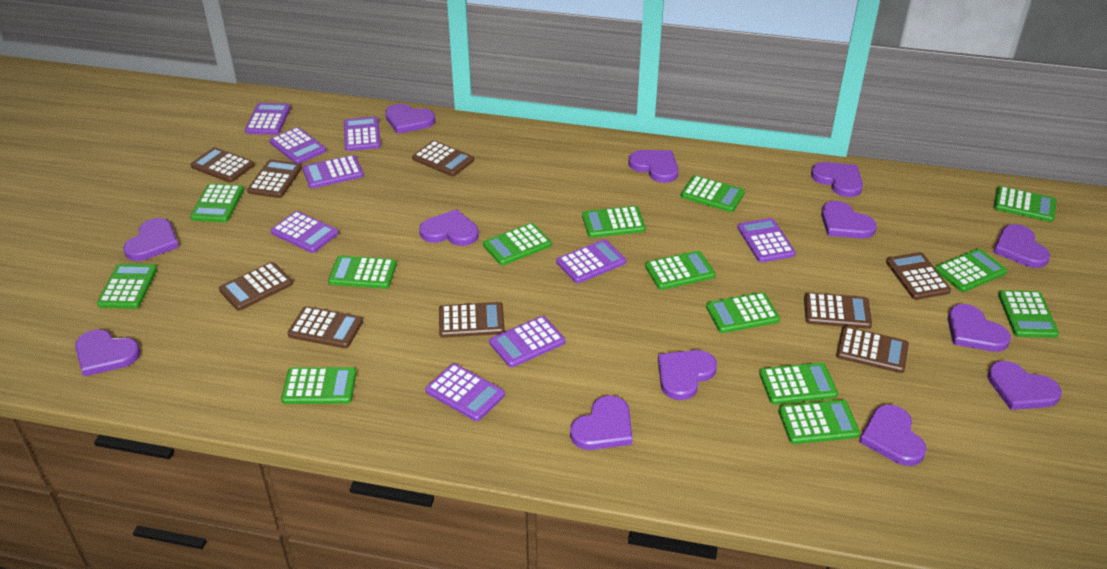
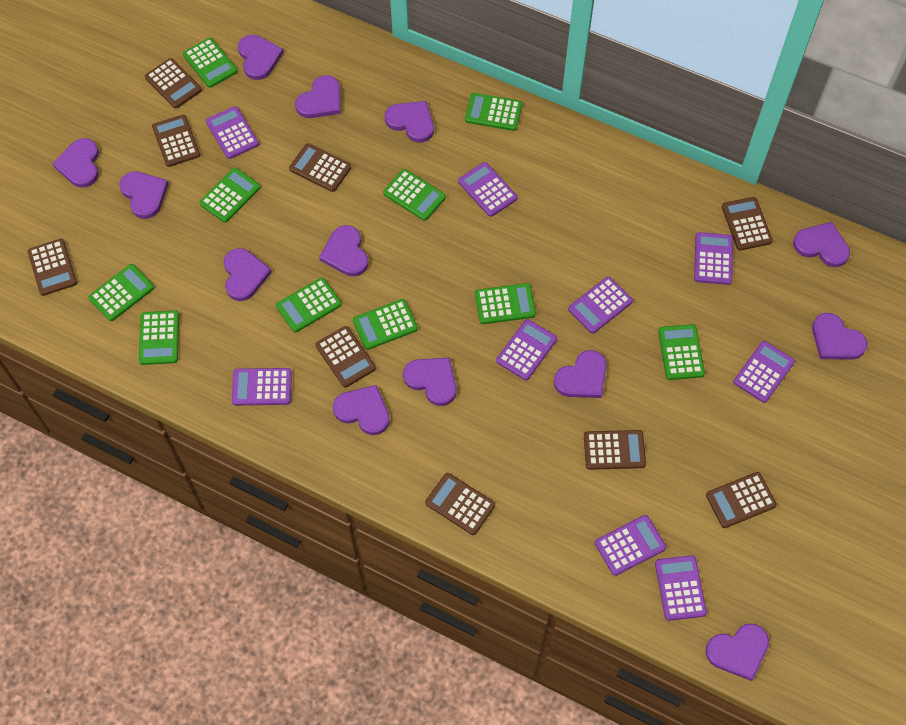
green calculator: [97,264,157,309] [190,184,244,222] [281,367,357,404] [328,255,397,289] [483,223,552,265] [582,206,646,238] [645,251,715,290] [681,175,745,212] [706,292,780,333] [759,363,838,404] [778,400,860,444] [935,248,1007,292] [993,186,1056,222] [998,290,1059,338] = 14 -> [88,264,154,321] [139,310,179,365] [183,38,237,88] [199,168,261,223] [276,278,342,332] [353,299,418,350] [383,169,446,221] [465,93,522,131] [475,283,536,324] [658,324,705,380] = 10

